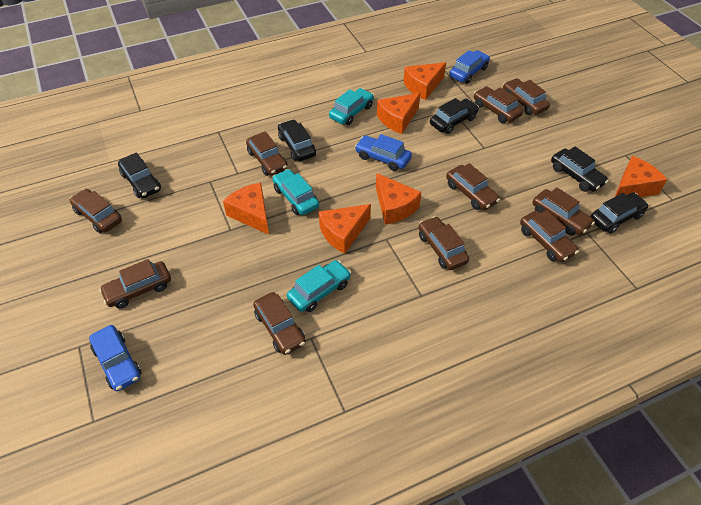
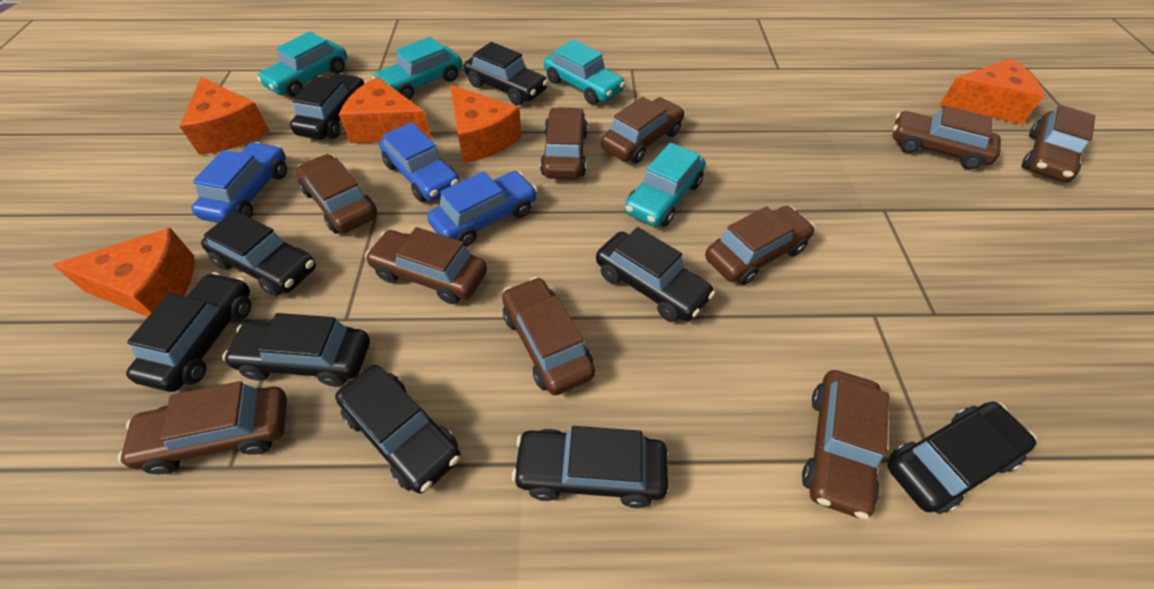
black car: [118,152,161,198] [278,119,316,161] [430,98,479,134] [551,146,608,192] [590,192,649,234] = 5 -> [126,272,251,392] [201,211,316,297] [222,313,370,387] [290,73,364,139] [335,365,461,494] [464,42,548,105] [512,426,668,508] [596,227,715,322] [888,401,1036,514] = 9
orange cheese: [223,183,269,235] [319,204,371,254] [376,173,421,225] [377,93,420,134] [403,62,446,100] [615,156,667,197] = 6 -> [52,228,194,317] [179,77,270,155] [339,77,432,144] [450,85,522,163] [939,58,1044,124] = 5
turquoise car: [273,169,319,215] [287,260,351,312] [329,88,374,125] = 3 -> [257,32,347,97] [372,37,462,100] [544,40,626,105] [625,142,705,227] = 4

